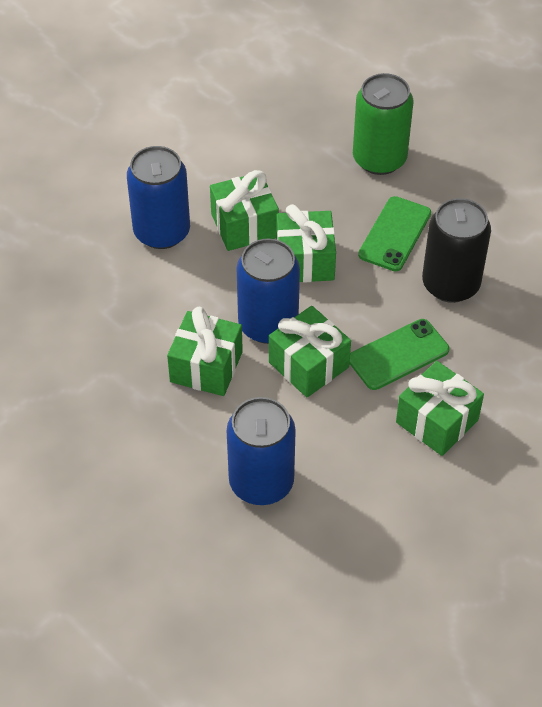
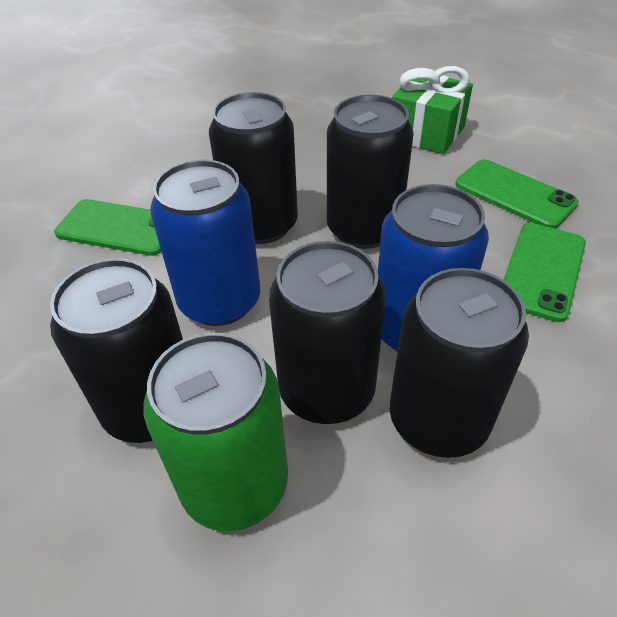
black can: [422,198,491,303] = 1 -> [50,258,183,443] [209,92,298,244] [269,241,386,424] [327,95,414,249] [390,268,529,458] = 5
blue can: [127,146,190,249] [227,397,296,505] [237,238,300,344] = 3 -> [150,159,260,326] [378,184,489,351] = 2
green gift: [167,306,243,396] [210,170,279,251] [269,306,351,397] [276,204,336,282] [396,361,484,456] = 5 -> [392,66,473,154] = 1
green phone: [349,319,449,390] [358,196,431,271] = 2 -> [54,199,161,256] [455,159,579,229] [503,223,586,322] = 3

